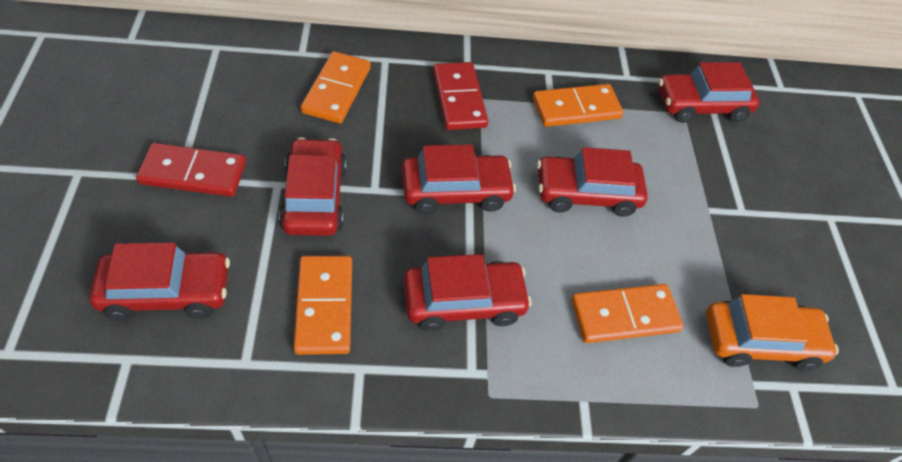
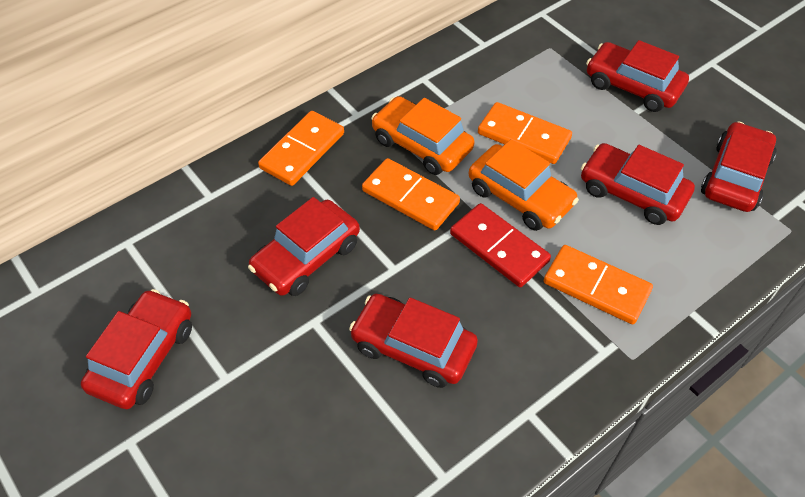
orange car: [706,294,839,371] = 1 -> [371,96,474,175] [469,139,579,231] = 2
red domino: [136,143,246,197] [433,62,488,130] = 2 -> [450,203,551,287] = 1

